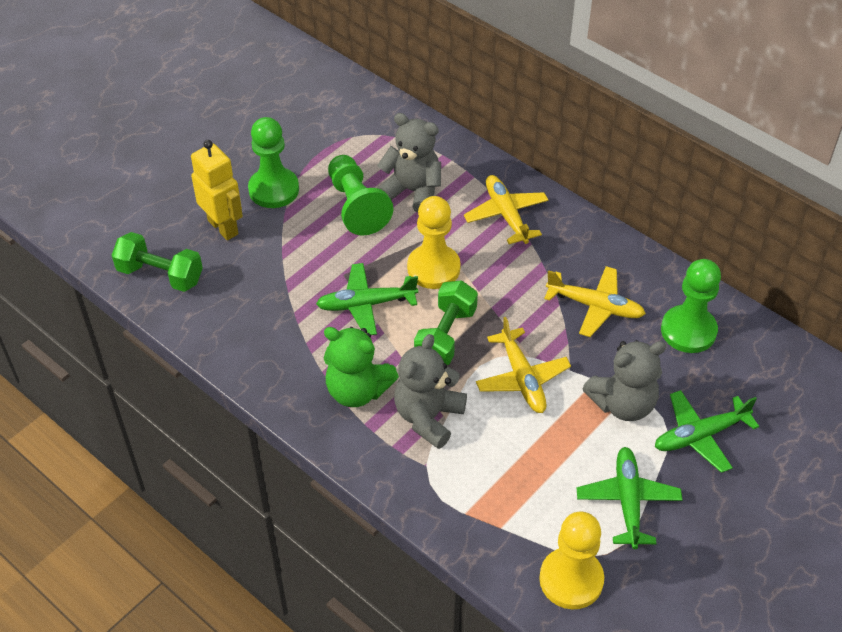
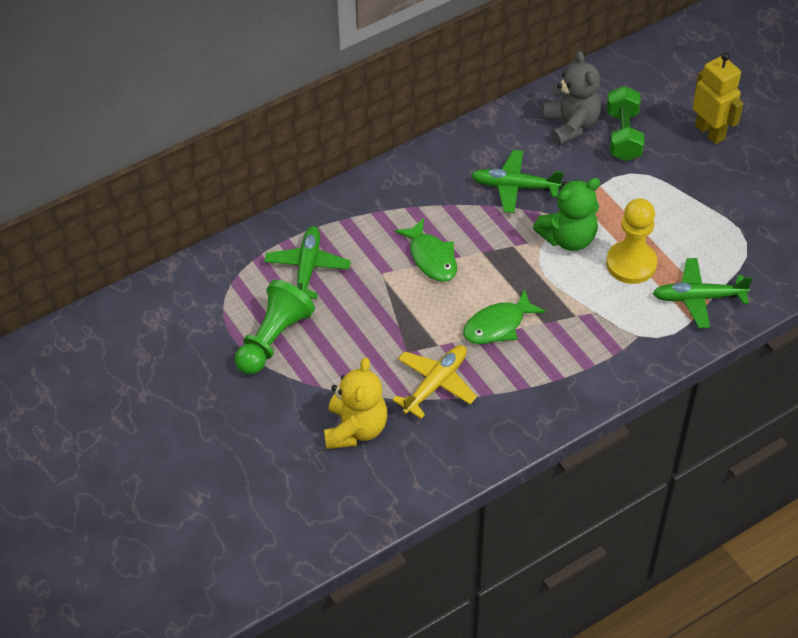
green dumbbell: [112,232,203,292] [414,280,478,365] = 2 -> [607,86,645,161] = 1
green fish: none = 0 -> [394,218,457,282] [463,289,546,344] = 2
green pawn: [248,117,299,208] [328,155,394,236] [661,259,721,353] = 3 -> [235,280,315,375] = 1
grey teddy bear: [377,113,441,213] [394,334,467,449] [582,340,666,421] = 3 -> [543,51,601,146] = 1
yellow pawn: [407,196,461,289] [539,512,604,609] = 2 -> [606,198,657,284] = 1
yellow plane: [464,175,549,244] [476,317,571,413] [544,266,646,337] = 3 -> [392,345,477,419] = 1
yellow teddy bear: none = 0 -> [324,358,387,449] = 1

